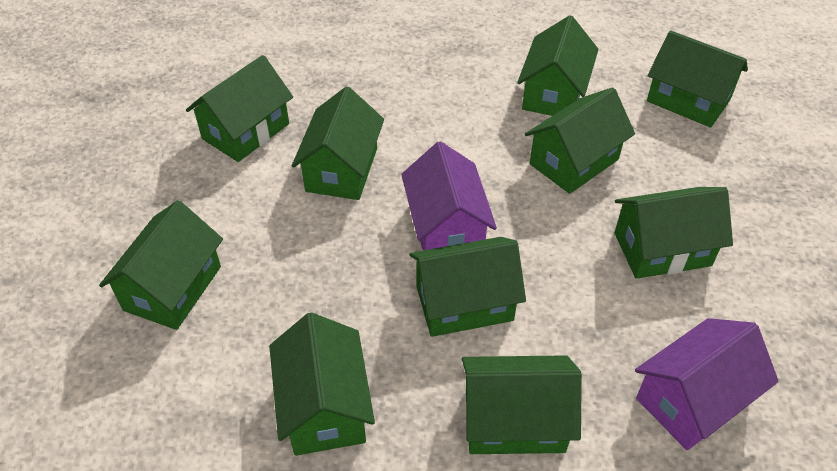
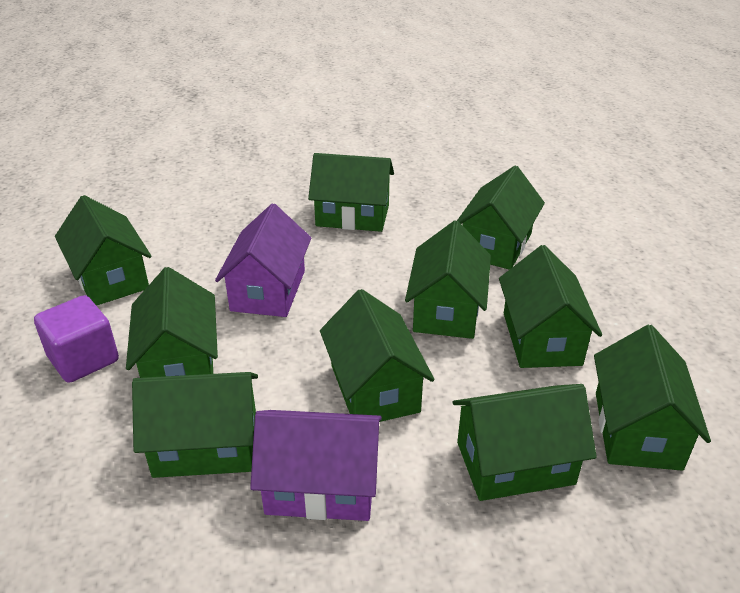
purple cube: none = 0 -> [34,295,119,383] = 1

